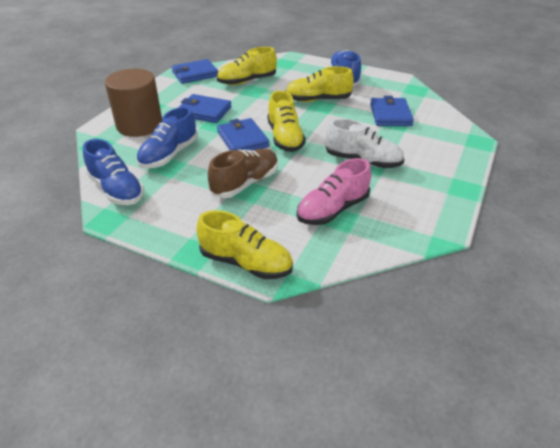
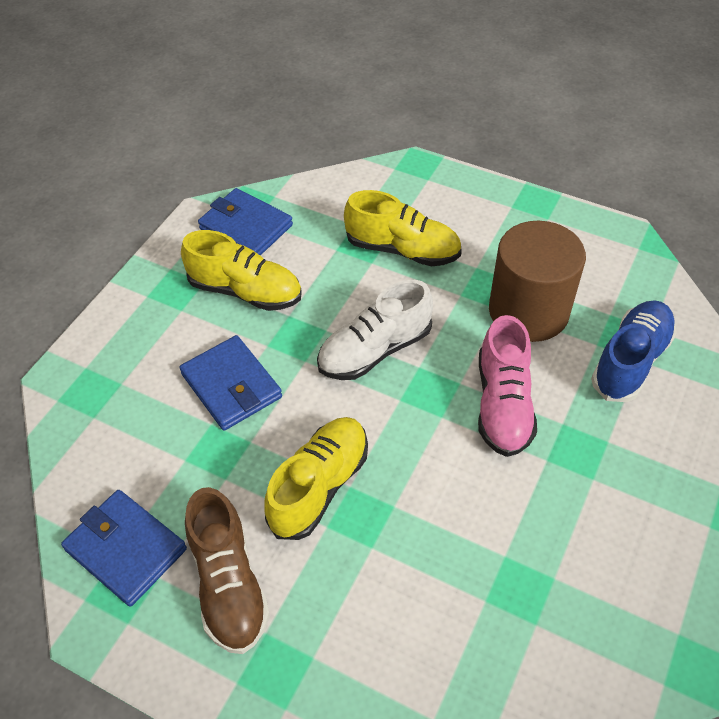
blue shoe: [83,139,144,205] [137,107,198,169] [329,50,361,86] = 3 -> [591,300,677,402] = 1
blue wallet: [172,59,218,84] [178,94,232,123] [217,118,269,151] [370,96,414,126] = 4 -> [61,490,187,607] [179,335,282,431] [198,188,293,256] = 3
yellow shoe: [196,210,293,279] [217,47,277,85] [267,91,306,152] [285,66,354,102] = 4 -> [181,230,302,311] [264,417,368,540] [344,190,462,266] = 3

